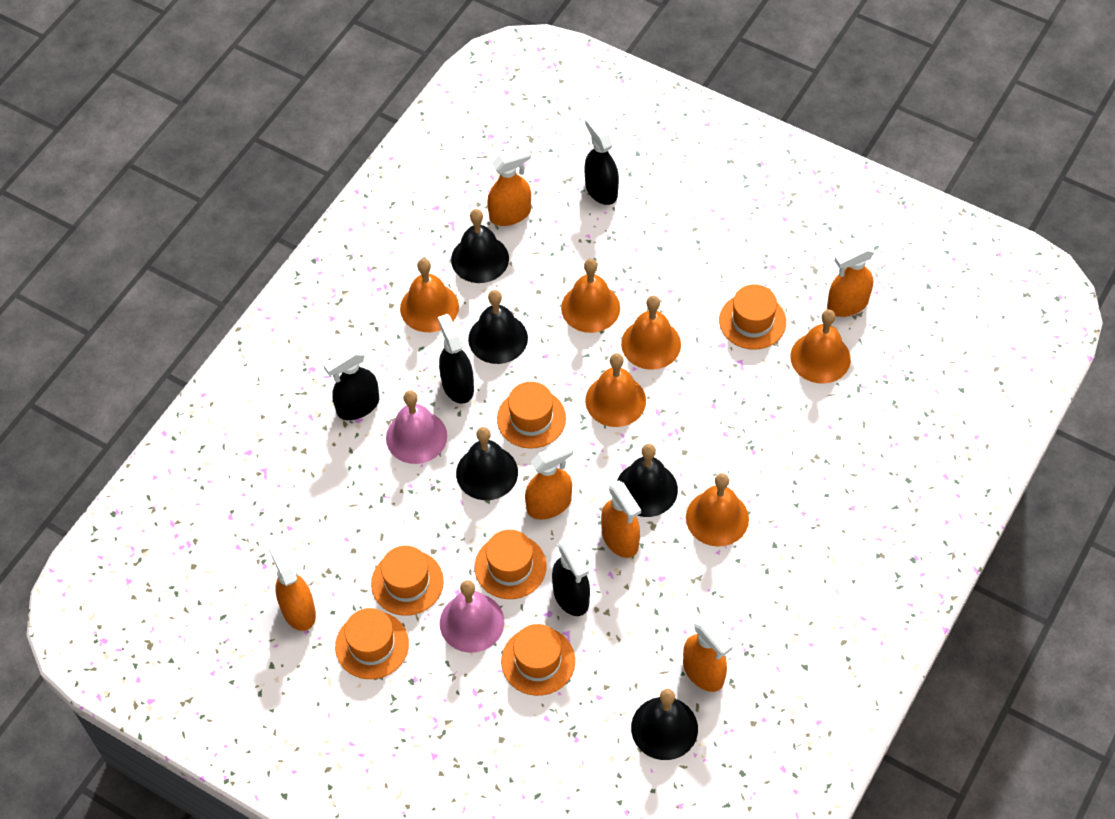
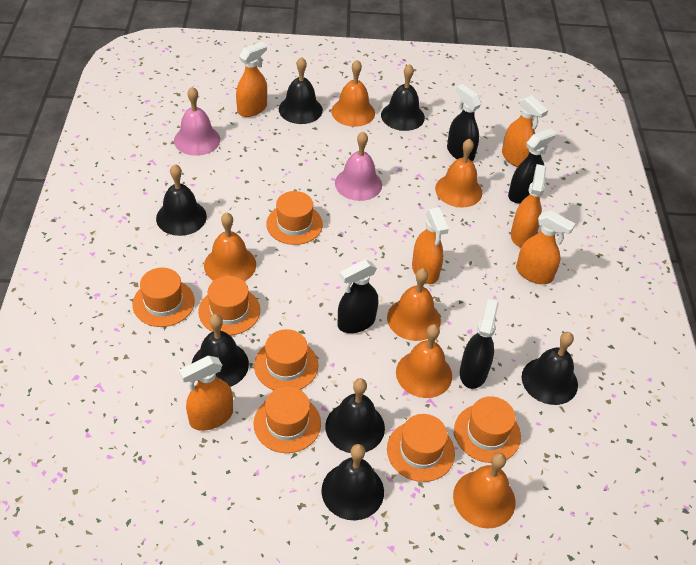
black bell: [451,209,509,283] [456,427,518,500] [468,290,528,364] [617,444,678,517] [631,689,698,760] = 5 -> [156,164,207,236] [192,314,249,387] [279,57,323,124] [321,444,384,520] [325,378,385,453] [381,64,425,131] [522,332,578,405] = 7
orange hat: [335,608,409,679] [371,546,444,616] [475,530,547,599] [497,382,566,449] [501,624,575,696] [719,284,786,350] = 6 -> [132,268,195,327] [198,276,260,335] [253,386,321,453] [254,329,319,390] [266,191,323,245] [387,414,455,482] [454,396,521,463] = 7

